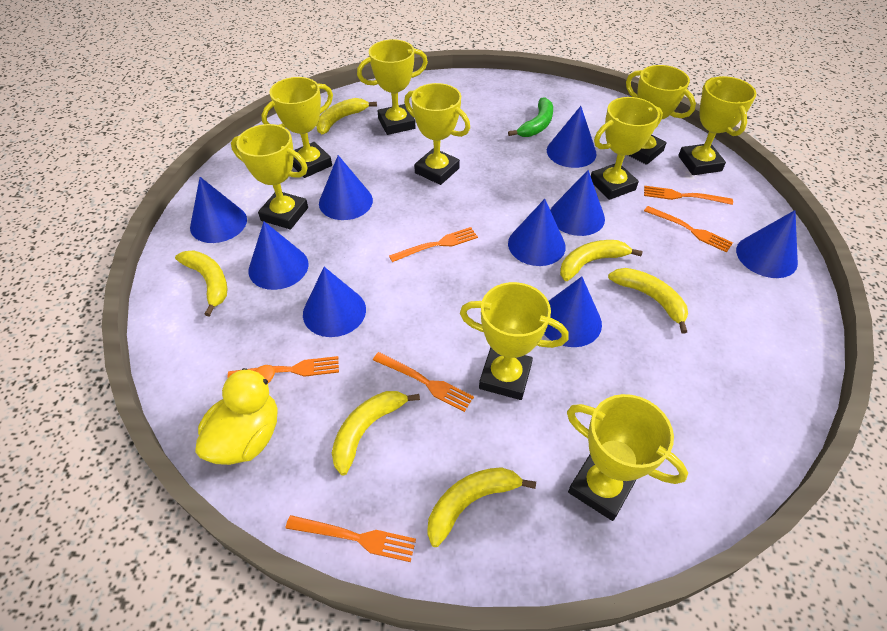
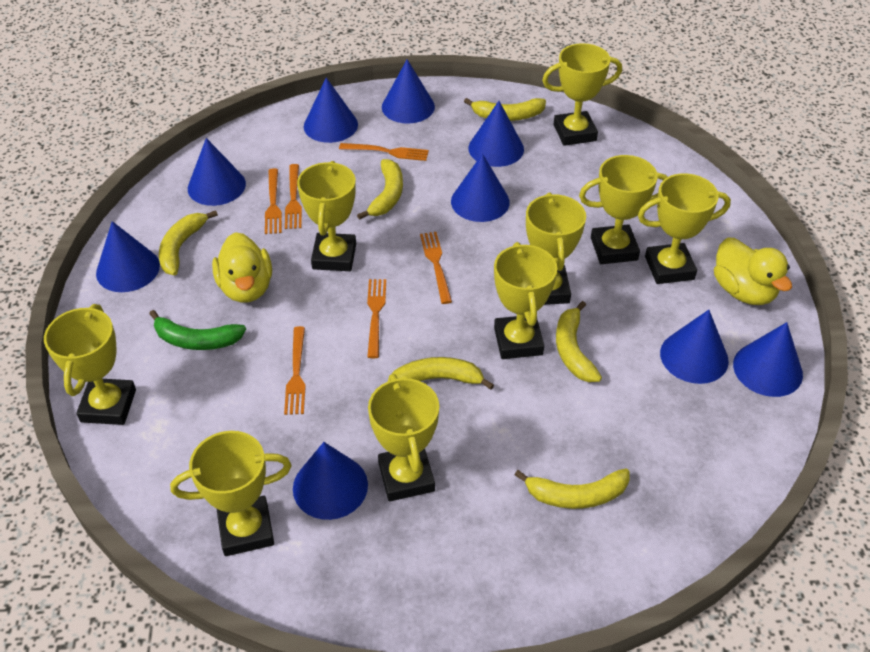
yellow duck: [195,365,277,465] = 1 -> [212,232,272,303] [714,238,792,305] = 2

